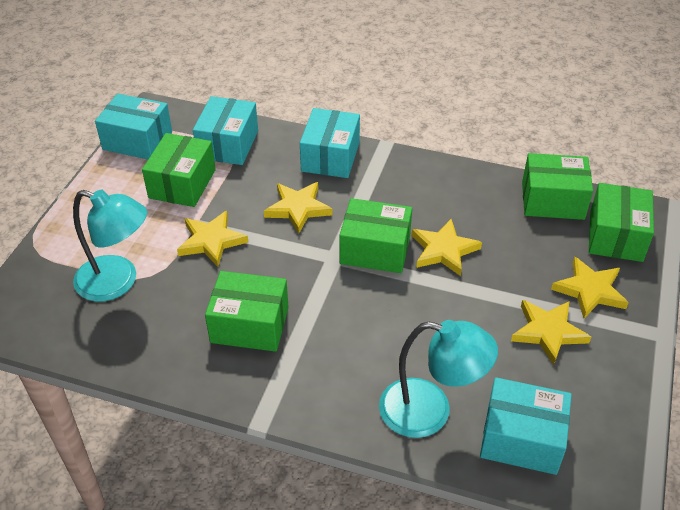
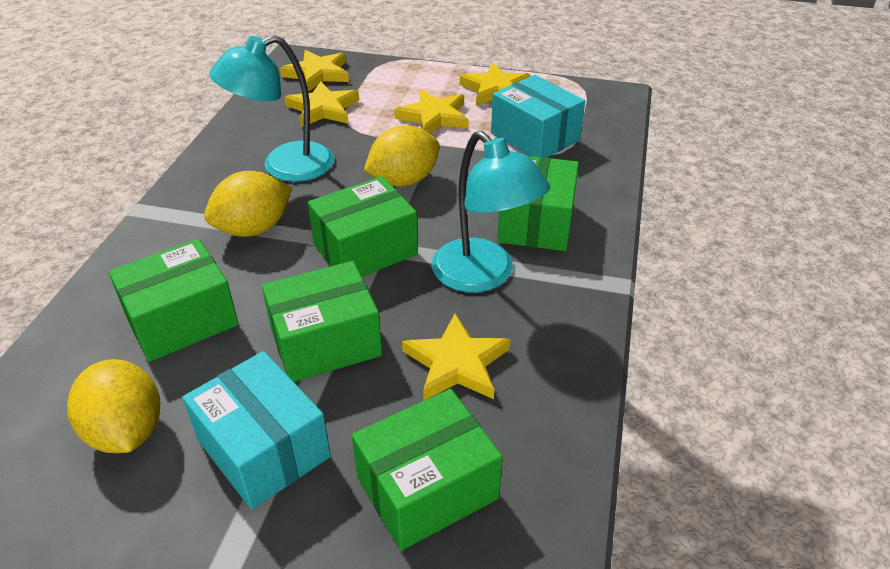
turquoise box: [95,93,172,159] [193,96,258,165] [300,108,360,178] [480,377,572,475] = 4 -> [182,351,331,509] [491,75,585,157] = 2
yellow lemon: none = 0 -> [67,359,160,453] [204,171,292,237] [364,125,440,187] = 3

